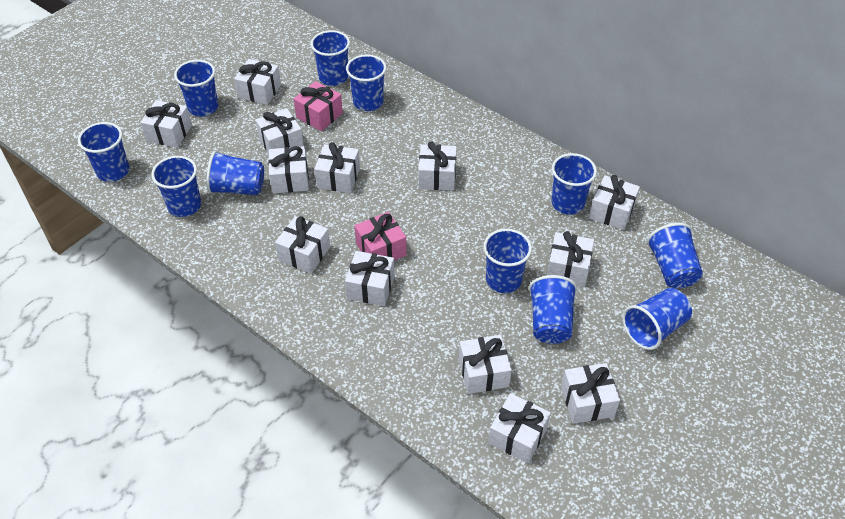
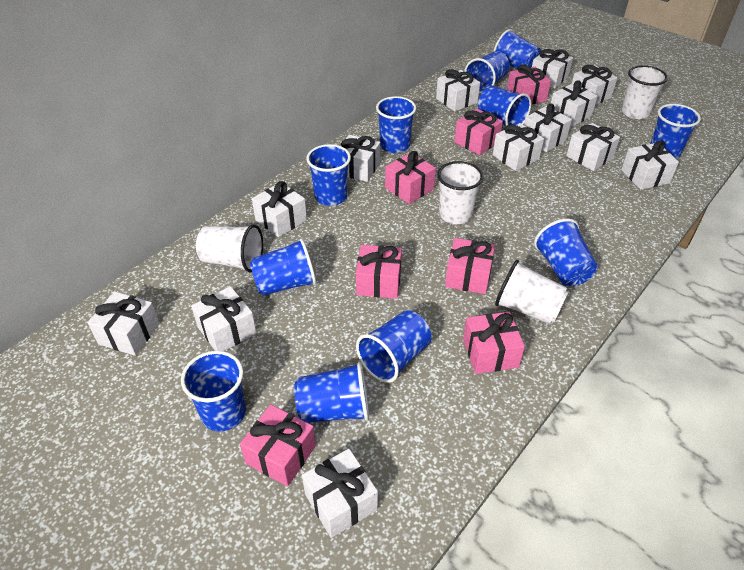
pink gift: [294,81,343,131] [354,212,407,260] = 2 -> [240,404,316,487] [356,245,402,299] [385,151,436,204] [445,238,495,294] [454,109,503,155] [463,312,525,374] [507,64,551,104] = 7
white cup: none = 0 -> [196,225,263,272] [437,161,483,224] [495,260,568,324] [621,65,668,119] = 4

